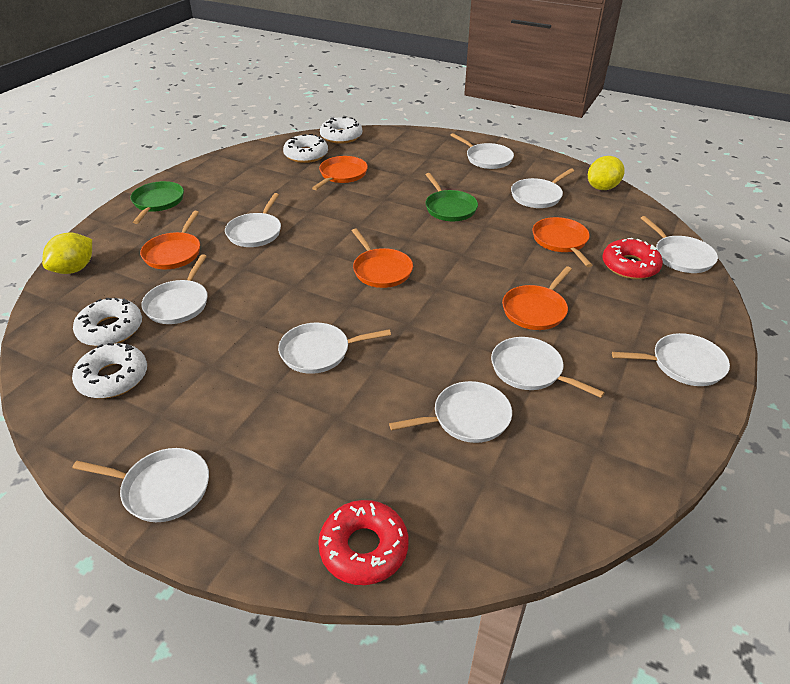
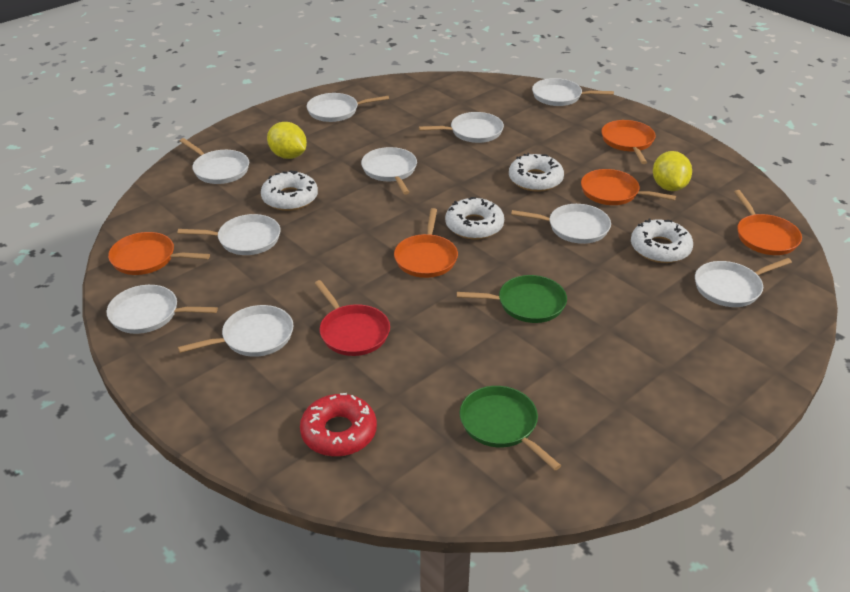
red donut: [318,500,409,585] [602,238,663,279] = 2 -> [300,393,377,457] = 1
red pan: none = 0 -> [314,280,390,356] = 1

